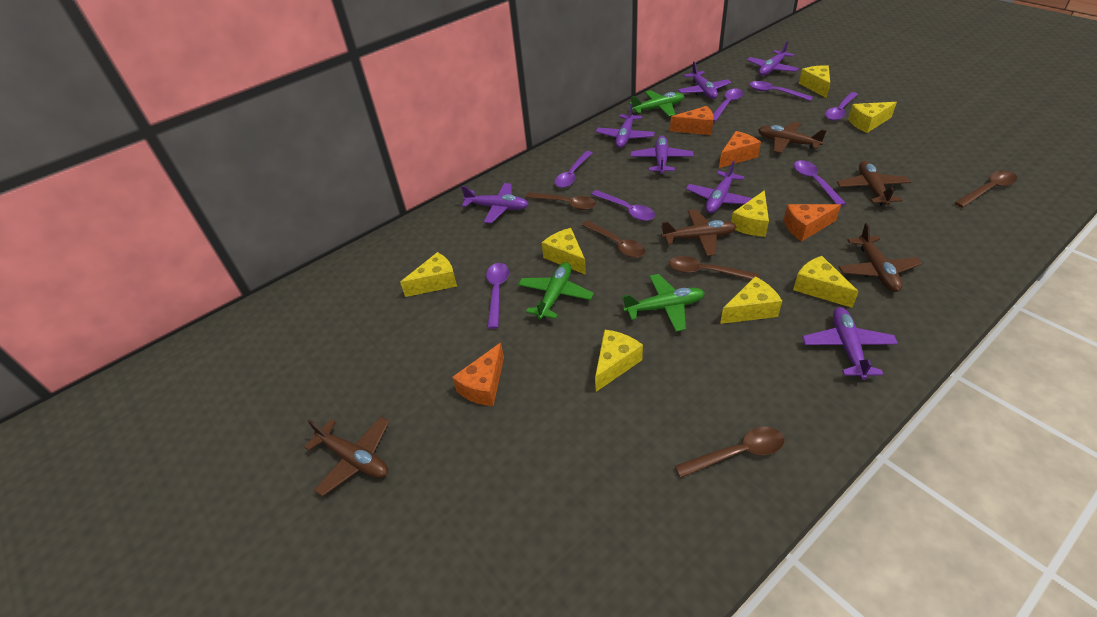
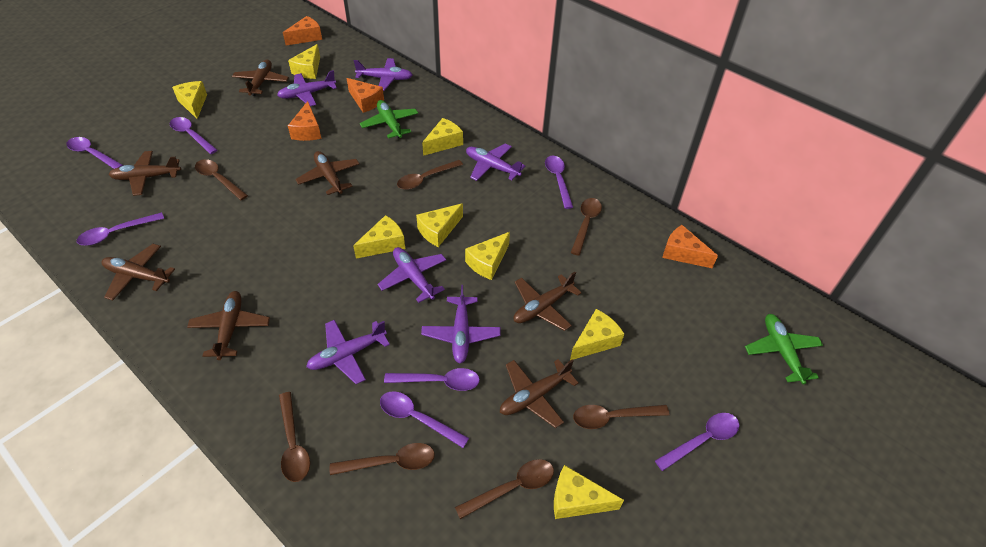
brown plane: [304,417,389,496] [661,209,737,256] [758,121,827,153] [837,161,911,205] [838,223,922,292] = 5 -> [102,244,175,301] [109,151,181,196] [187,291,270,360] [232,59,289,96] [295,151,360,195] [500,359,579,428] [514,272,581,331] = 7
brown spoon: [525,192,597,210] [582,220,646,258] [669,256,759,280] [675,427,785,478] [954,171,1017,208] = 5 -> [195,159,248,200] [279,392,310,482] [330,443,435,475] [397,160,463,190] [455,459,554,519] [571,198,602,256] [573,405,669,429] = 7
green plane: [518,262,594,320] [622,274,705,332] [629,90,684,116] = 3 -> [360,100,418,138] [745,314,823,384] = 2
purple plane: [461,183,529,223] [596,103,655,148] [630,136,694,174] [678,61,731,99] [686,160,753,213] [747,41,799,76] [802,307,898,380] = 7 -> [277,70,337,106] [306,320,390,384] [354,58,412,91] [378,247,446,303] [421,285,501,363] [466,143,526,181] = 6

